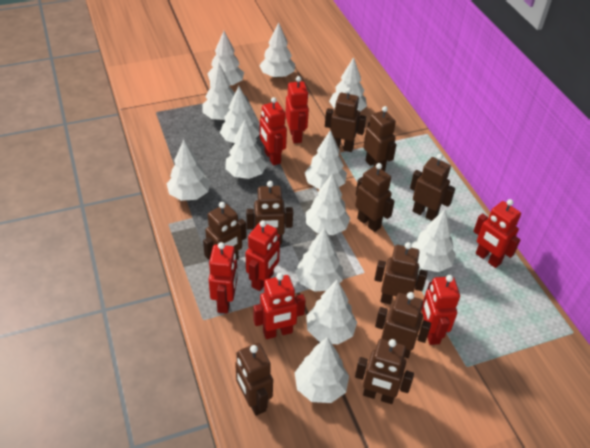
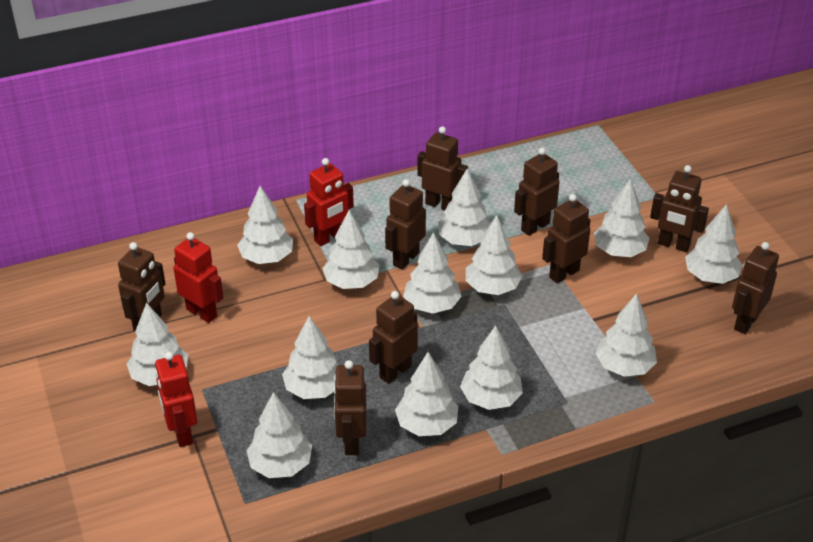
brown robot: [203,202,247,260] [235,343,273,416] [246,181,293,244] [325,87,366,152] [355,163,395,232] [355,339,414,404] [363,106,397,171] [374,242,428,304] [375,292,431,358] [410,154,455,221] = 10 -> [118,242,165,332] [333,360,367,455] [369,291,418,384] [385,179,426,270] [418,126,468,211] [514,148,559,236] [542,194,590,283] [650,165,709,252] [732,242,779,334] = 9
red robot: [209,242,238,314] [246,220,280,291] [253,273,306,339] [260,97,287,166] [285,76,309,143] [421,275,460,345] [473,199,521,268] = 7 -> [155,352,197,447] [174,232,223,323] [304,158,354,246] = 3

